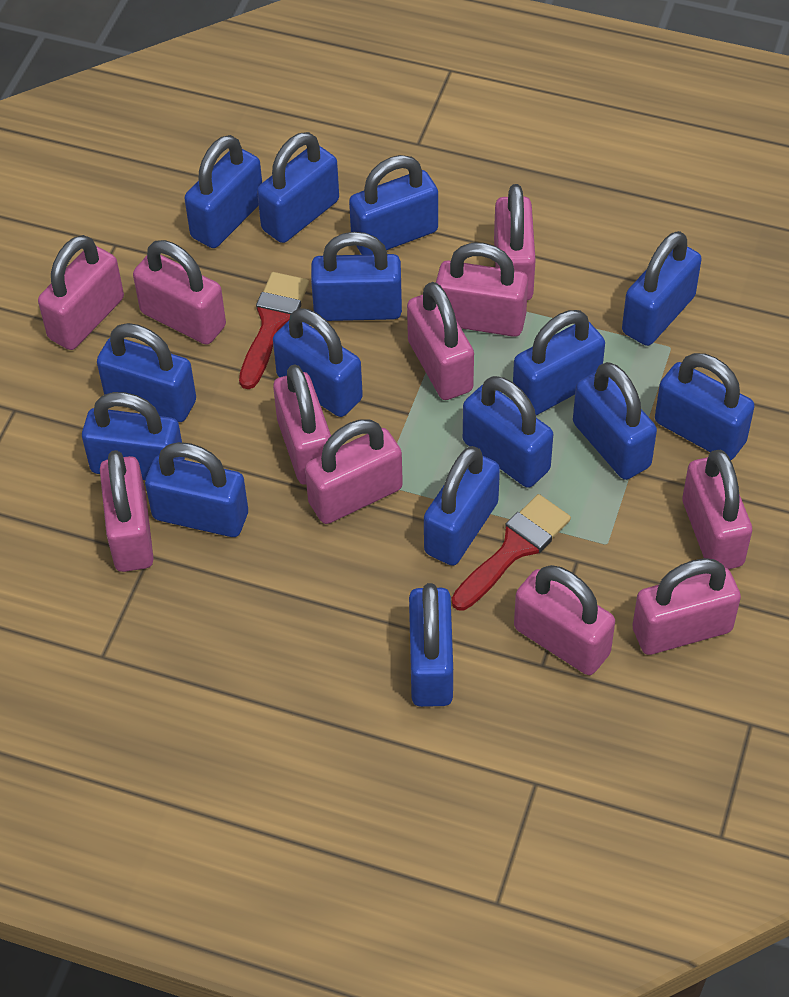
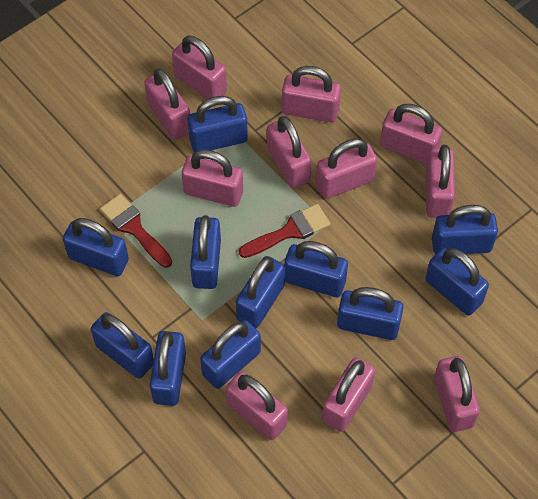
blue padlock: [82,392,185,480] [97,323,196,422] [145,442,248,537] [184,135,262,248] [257,132,339,243] [273,308,363,417] [311,232,402,321] [349,155,438,255] [409,583,453,707] [424,446,500,566] [463,376,553,488] [513,310,605,416] [573,362,657,480] [622,231,702,346] [655,353,755,460] = 15 -> [63,218,129,276] [91,312,154,379] [150,331,186,406] [187,96,248,152] [190,215,221,289] [200,320,261,389] [236,256,285,329] [285,241,348,297] [337,287,404,340] [425,248,489,316] [432,205,498,254] = 11

